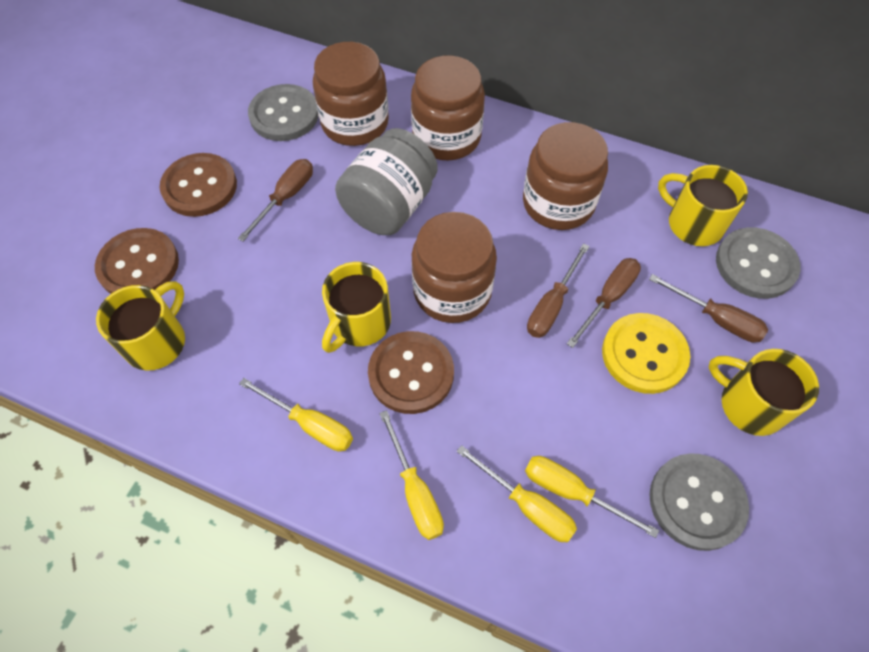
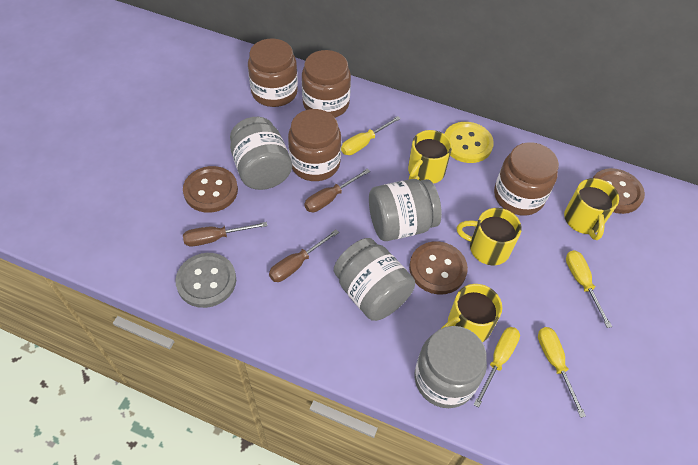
brown screwdriver: [238,159,313,242] [527,243,590,338] [567,258,641,348] [649,274,768,342] = 4 -> [183,222,267,246] [269,230,339,282] [304,169,370,212] = 3
grey button: [248,84,318,141] [649,453,749,551] [716,227,800,299] = 3 -> [176,253,236,308] = 1
grey jar: [335,128,438,235] = 1 -> [230,117,292,190] [334,238,415,321] [369,179,442,241] [415,326,487,408] = 4

